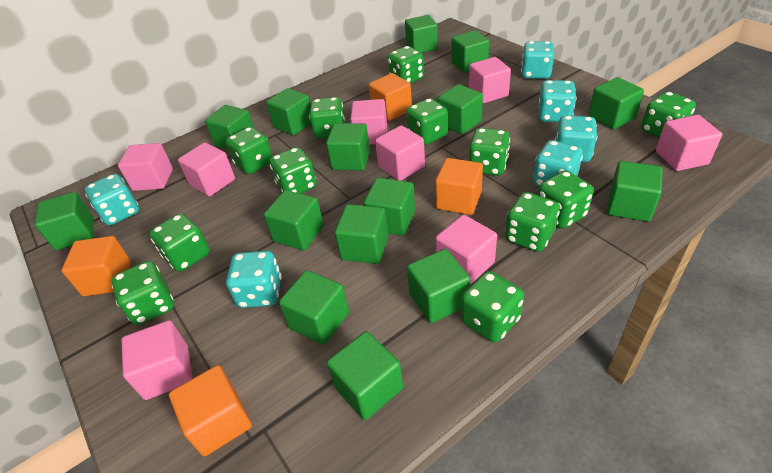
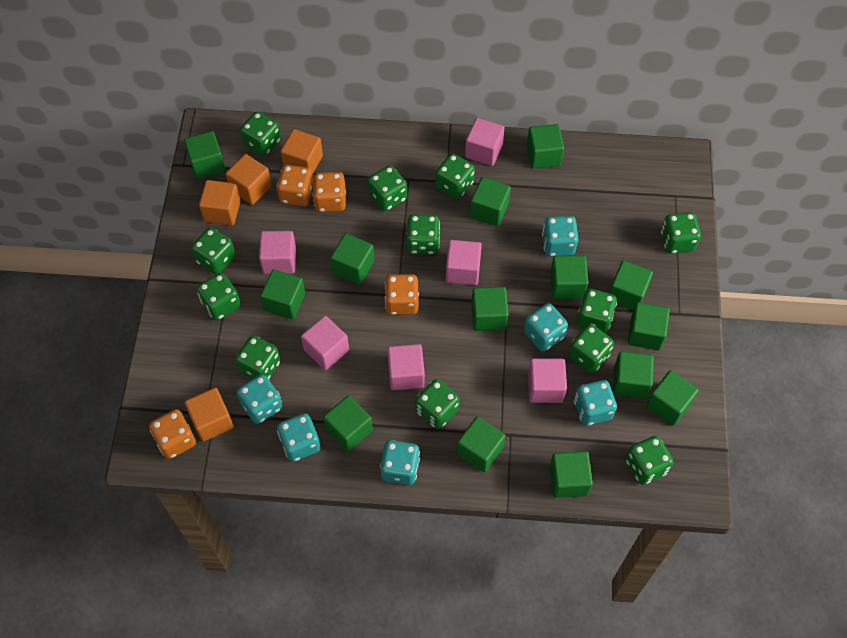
green cube: [35,192,93,250] [205,105,254,150] [264,190,324,251] [266,88,311,136] [279,270,349,345] [326,123,370,171] [327,331,403,420] [335,204,388,264] [364,178,415,236] [405,15,438,53] [407,249,470,323] [438,84,483,135] [451,30,489,73] [589,77,644,129] [607,161,662,222] = 15 -> [184,131,225,179] [260,269,305,319] [323,395,373,451] [331,233,374,284] [457,416,506,472] [470,177,511,226] [471,287,509,331] [527,124,564,169] [549,451,593,498] [550,255,588,299] [609,260,653,310] [613,351,654,399] [628,302,670,350] [646,370,699,426] = 14
orange dice: none = 0 -> [149,409,196,459] [277,165,313,206] [312,172,346,212] [384,274,419,315] = 4
pink cube: [118,143,173,191] [121,320,193,400] [178,142,235,197] [350,99,387,145] [375,125,425,181] [435,215,497,285] [469,57,511,103] [656,115,722,171] = 8 -> [259,231,296,274] [301,316,349,370] [387,344,425,390] [446,240,482,285] [465,118,505,166] [528,359,567,403] = 6

